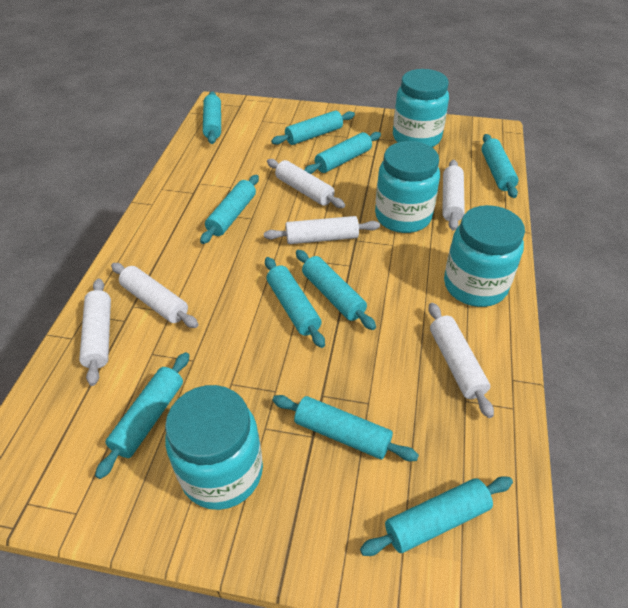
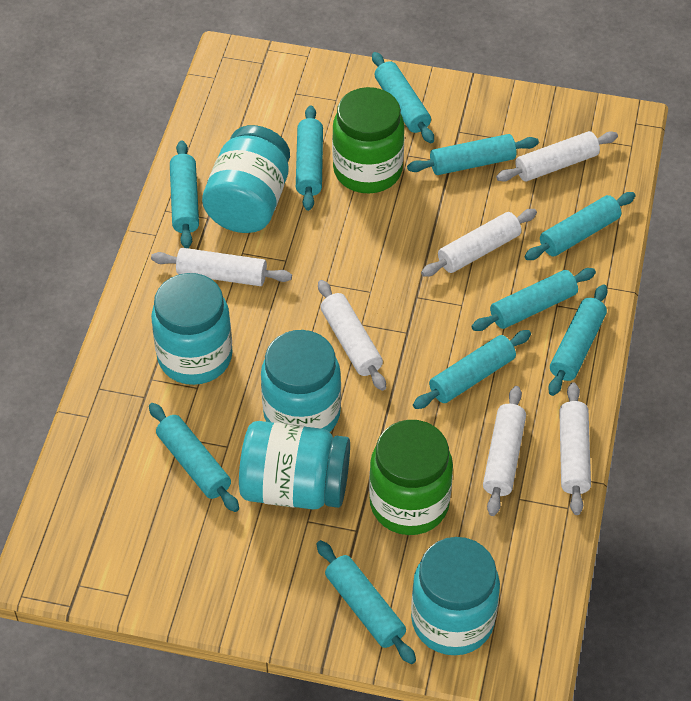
green jar: none = 0 -> [332,87,405,193] [369,420,453,535] = 2
turquoise jar: [165,385,263,510] [375,141,440,233] [393,69,449,147] [444,205,525,307] = 4 -> [151,273,233,385] [202,125,290,233] [239,421,350,510] [261,330,341,432] [411,537,500,655] = 5

